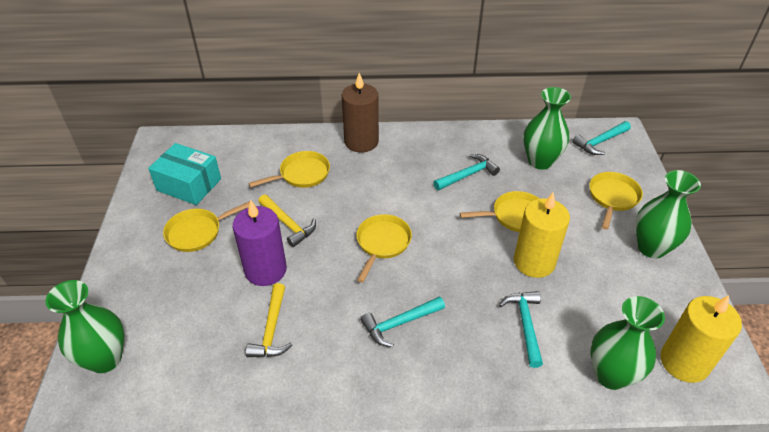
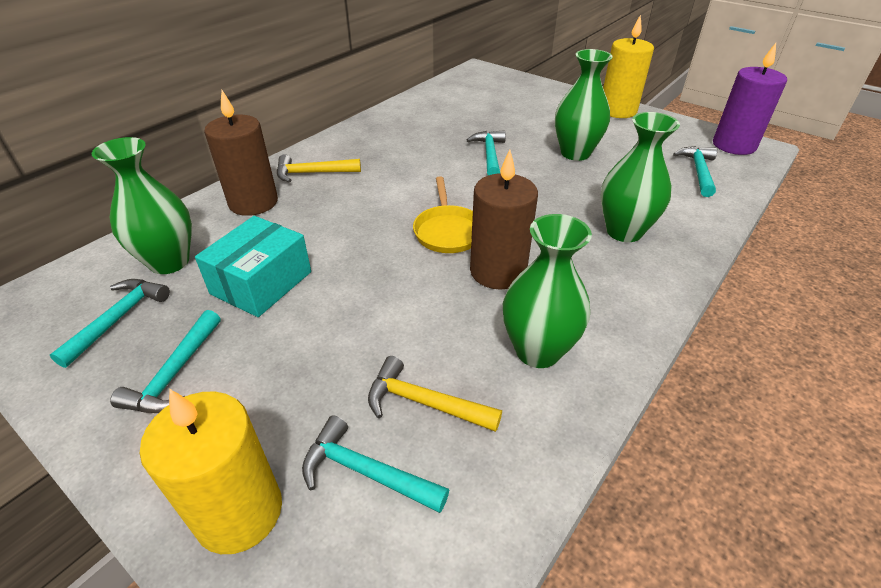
brown candle: [342,73,379,153] = 1 -> [204,90,278,216] [470,150,538,290] = 2
turquoise hammer: [361,296,445,347] [433,154,500,190] [499,291,543,368] [572,121,631,155] = 4 -> [50,279,170,368] [110,310,221,413] [302,415,449,513] [467,130,506,175] [673,146,717,197] = 5
yellow pan: [163,201,250,252] [248,151,330,188] [356,214,412,282] [460,191,540,232] [589,172,643,230] = 5 -> [413,176,473,253] = 1

